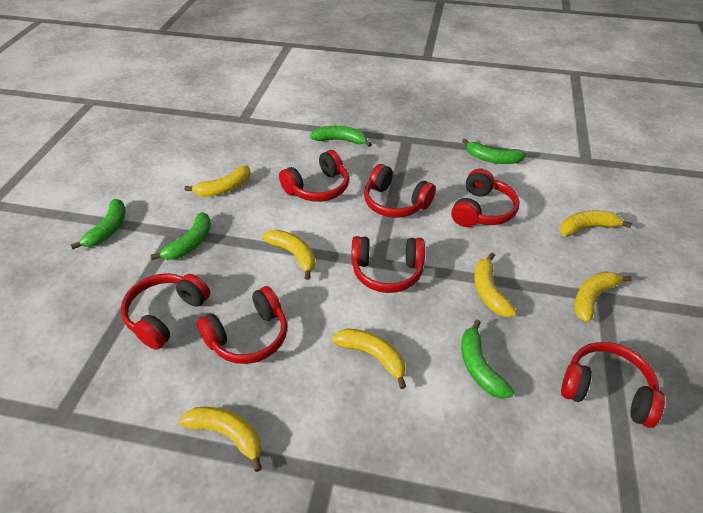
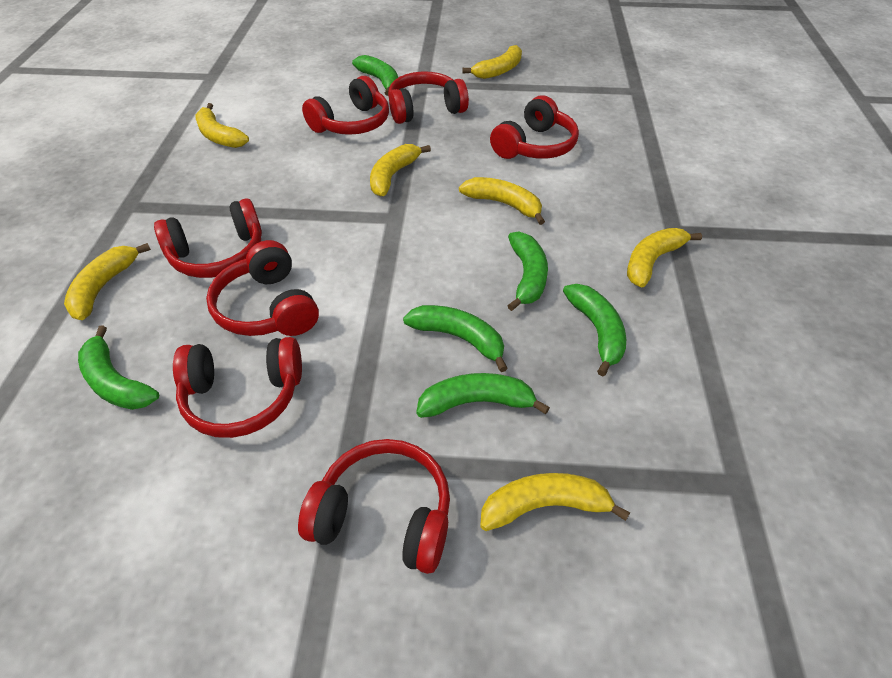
green banana: [70,199,125,249] [151,212,211,260] [310,126,372,147] [461,320,514,399] [462,139,526,164] = 5 -> [78,326,159,410] [352,55,398,96] [403,305,508,372] [416,373,550,418] [507,231,548,311] [563,284,626,376] = 6

